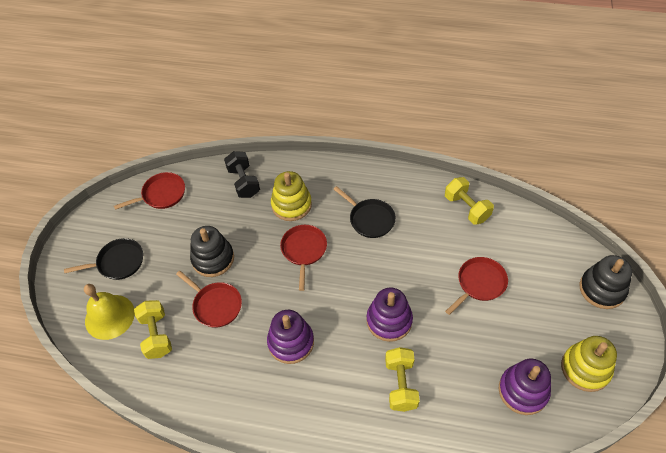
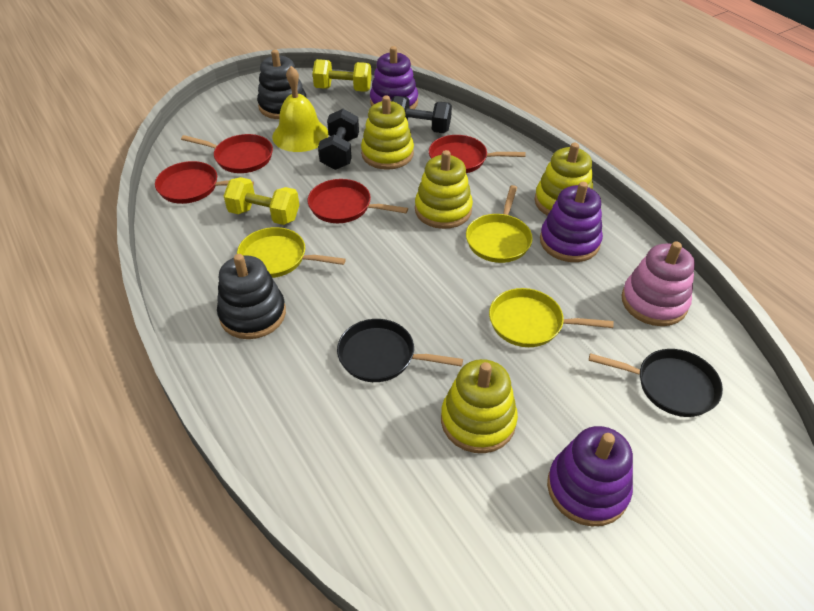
black dumbbell: [224,151,260,198] = 1 -> [318,109,359,170] [391,96,452,133] = 2
pink stacking toy: none = 0 -> [622,242,695,326] = 1
yellow dumbbell: [134,300,172,359] [385,347,420,412] [445,177,494,225] = 3 -> [224,177,299,225] [312,59,372,92] = 2
yellow pan: none = 0 -> [237,227,346,278] [466,185,533,263] [489,288,614,347] = 3
yellow stacking toy: [271,171,312,221] [561,336,617,392] = 2 -> [361,95,414,170] [415,150,473,229] [441,359,518,453] [534,143,593,216] = 4

